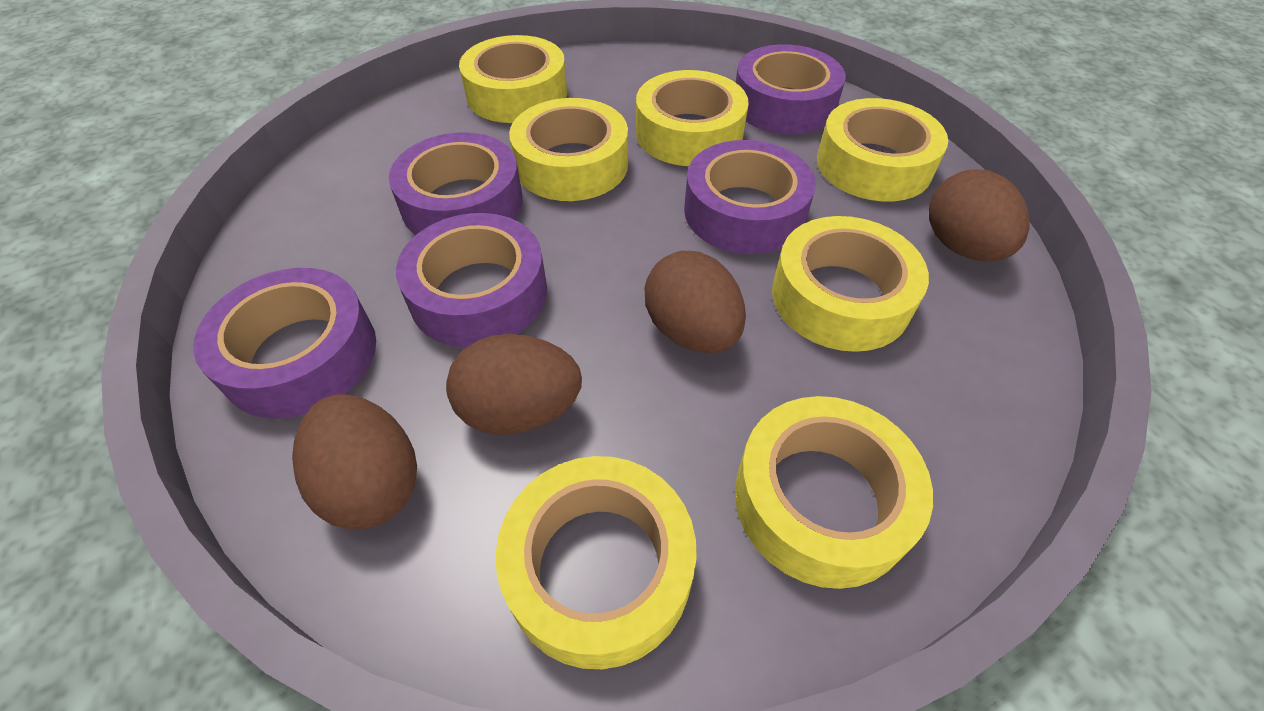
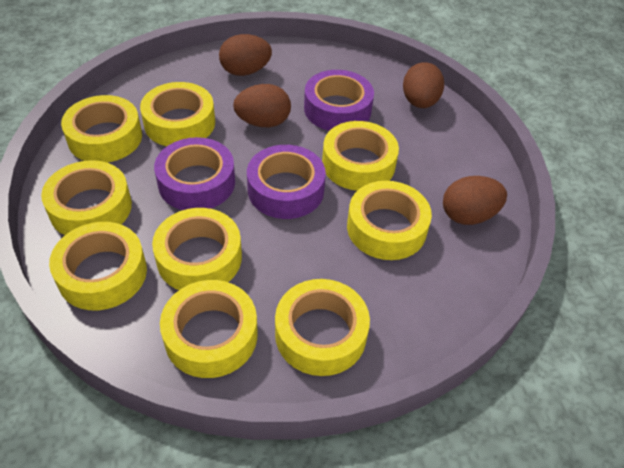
purple tape: [193,268,376,419] [389,132,523,235] [396,213,547,348] [684,140,816,254] [736,44,846,134] = 5 -> [154,137,235,210] [247,145,326,219] [304,70,374,131] = 3
yellow tape: [459,35,567,123] [496,456,697,669] [509,98,628,201] [636,70,749,166] [735,396,933,589] [772,216,929,352] [817,98,948,201] = 7 -> [41,160,132,235] [49,222,147,310] [61,95,142,163] [140,82,215,146] [152,208,242,290] [160,280,258,378] [275,279,370,376] [322,121,399,191] [347,181,432,260] = 9

